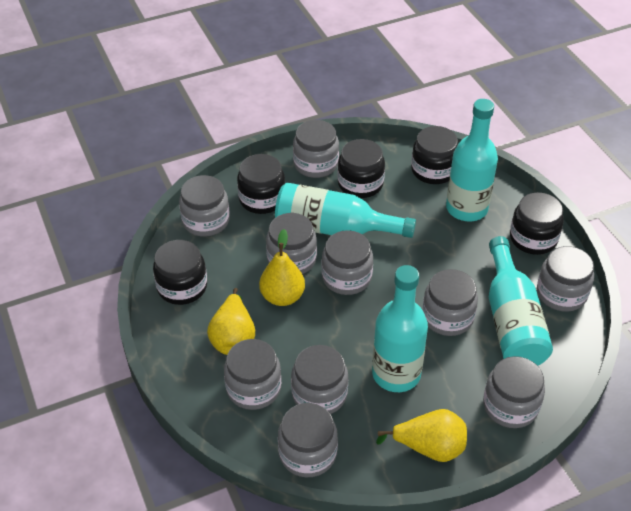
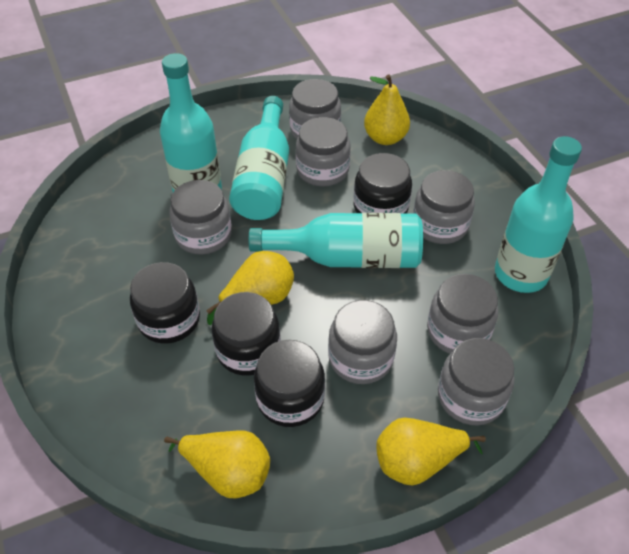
black jar: [153,240,207,305] [237,154,285,214] [337,139,385,198] [411,126,458,184] [510,192,564,255] = 5 -> [130,262,200,344] [212,292,281,376] [254,340,325,427] [354,153,412,213] = 4
grey jar: [179,175,230,236] [224,339,281,410] [266,213,317,274] [278,403,338,477] [291,345,348,414] [293,120,339,178] [322,230,373,295] [422,269,478,336] [483,356,545,428] [537,246,594,312] = 10 -> [169,180,232,255] [289,79,341,139] [296,117,350,186] [328,300,397,384] [413,170,475,244] [427,274,498,354] [438,338,515,425] = 7
yellow pear: [207,288,255,355] [259,229,305,306] [376,409,467,462] = 3 -> [164,430,270,498] [206,251,294,325] [364,75,410,145] [377,418,486,486] = 4

